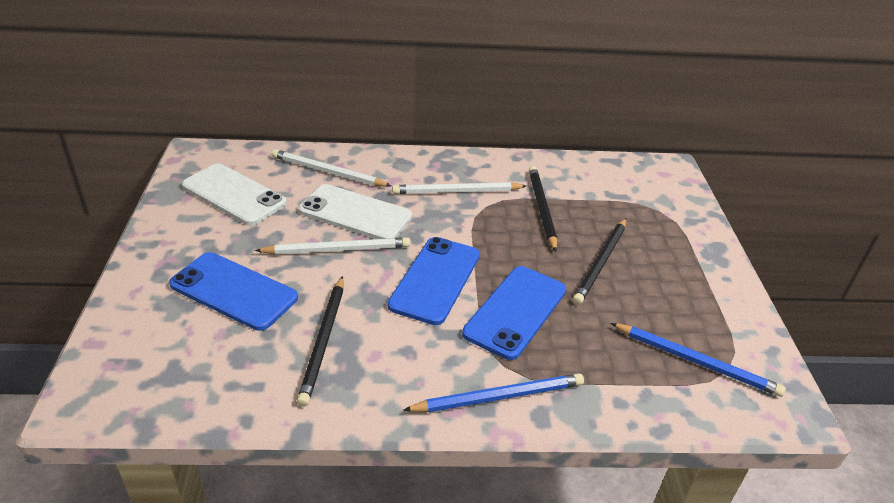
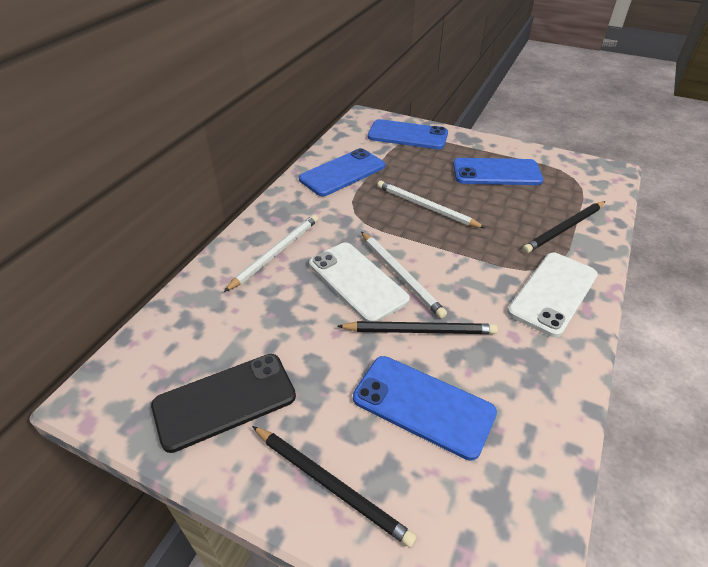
black phone: none = 0 -> [151,354,296,453] = 1
blue pencil: [404,374,584,412] [610,323,786,397] = 2 -> none = 0
blue phone: [169,252,298,331] [388,237,480,325] [462,266,566,360] = 3 -> [299,148,385,196] [353,356,497,461] [368,119,448,149] [453,158,544,185] = 4

